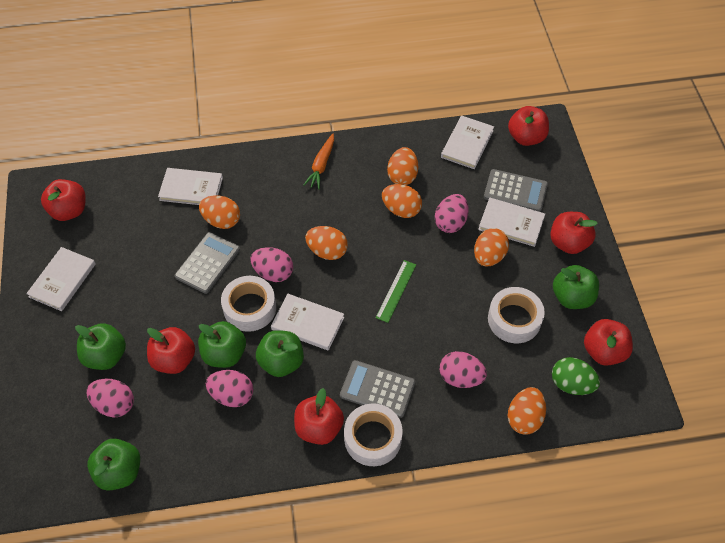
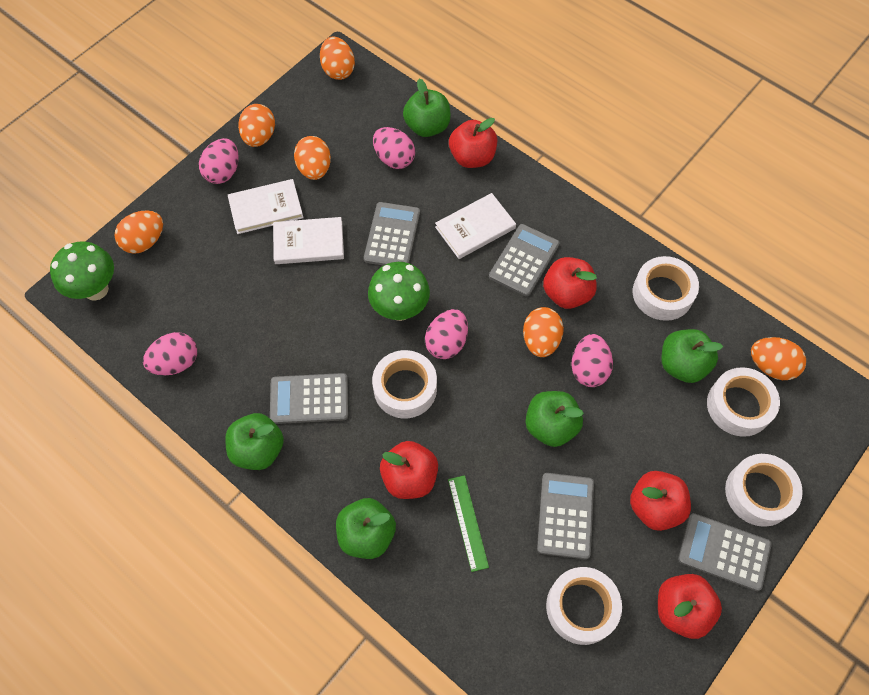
green egg: [552,357,600,395] = 1 -> none = 0
green mushroom: none = 0 -> [50,241,114,301] [368,262,430,321] = 2
grey calculator: [175,232,240,294] [340,360,415,418] [484,169,548,212] = 3 -> [270,373,348,424] [364,202,420,266] [489,224,560,297] [537,473,594,559] [678,513,772,591] = 5
orange carrot: [303,134,334,189] = 1 -> none = 0
red apple: [41,179,86,221] [147,327,195,374] [294,388,344,445] [508,106,549,146] [550,212,598,254] [584,319,633,366] = 6 -> [380,441,438,499] [449,118,497,168] [543,257,597,309] [630,471,691,531] [658,574,722,639] = 5
white book: [26,247,96,311] [158,168,223,205] [271,294,344,351] [441,116,494,169] [478,198,545,247] = 5 -> [228,179,304,234] [273,217,344,264] [435,193,516,259] = 3
white tape: [221,276,276,332] [344,404,402,466] [488,287,545,343] = 3 -> [372,350,437,419] [546,567,622,645] [633,256,699,321] [707,367,780,437] [725,454,803,527] = 5

